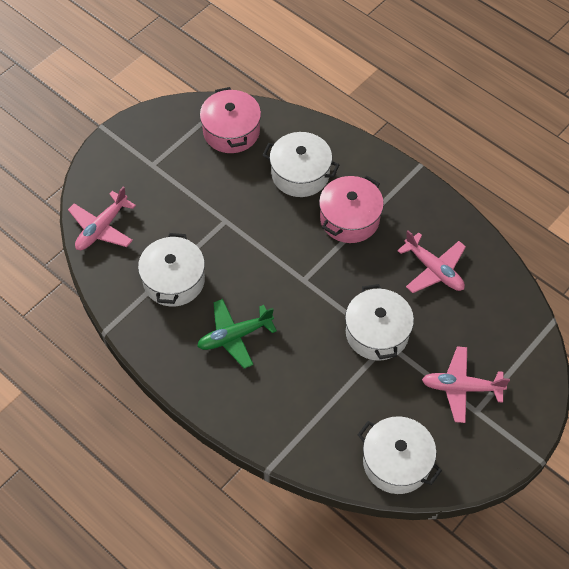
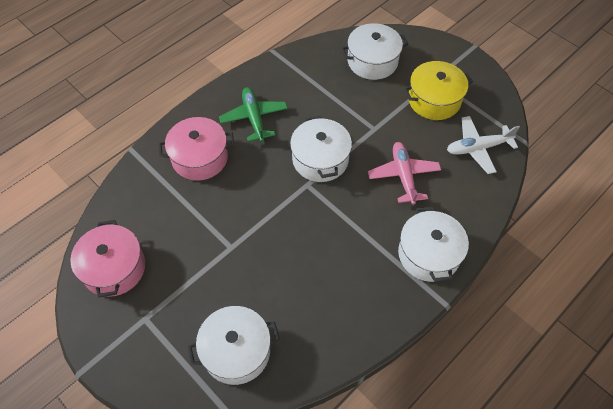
pink plane: [68,186,136,250] [397,230,466,293] [422,346,510,423] = 3 -> [368,142,441,205] = 1
white plane: none = 0 -> [447,116,520,174] = 1
yellow pot: none = 0 -> [403,61,473,120] = 1

